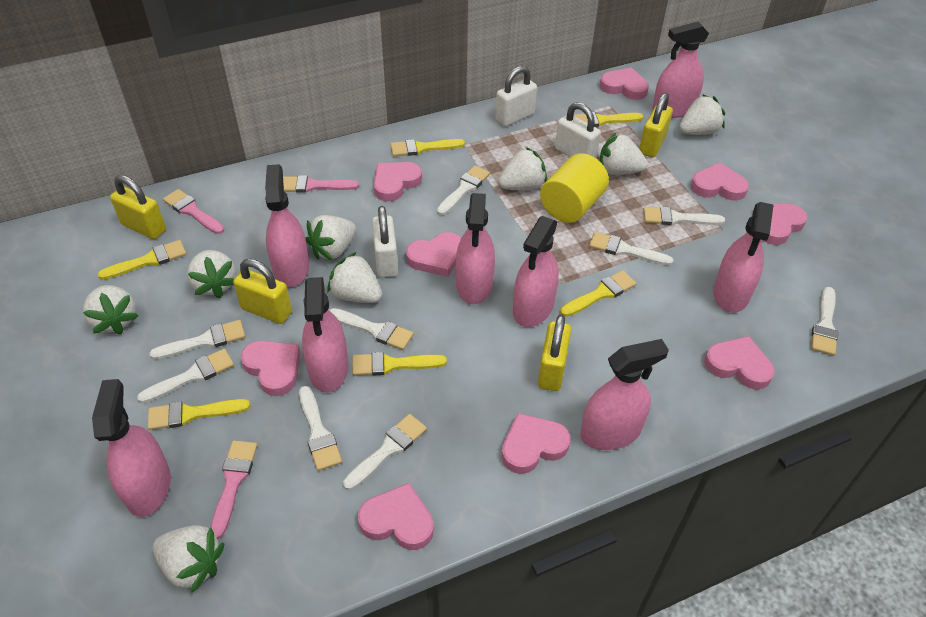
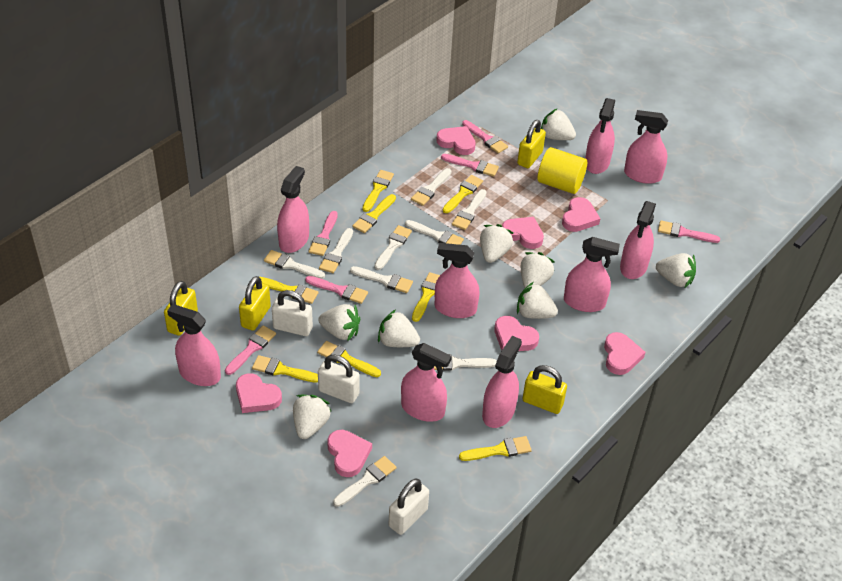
pink brush: [163,189,224,234] [210,440,258,539] [283,175,359,193] = 3 -> [225,326,276,375] [305,276,368,304] [309,211,338,256] [441,154,499,177] [462,120,508,153] [658,220,720,243] = 6
pink heart: [241,341,300,396] [357,483,434,550] [374,162,422,201] [406,232,461,277] [501,413,570,474] [600,67,649,100] [691,162,749,201] [704,336,774,389] [763,204,807,245] = 9 -> [236,373,282,413] [327,430,372,477] [437,126,476,155] [494,316,539,351] [502,217,544,249] [562,197,600,232] [604,332,646,375] = 7
pink spray bottle: [92,379,171,517] [265,164,309,287] [302,277,348,392] [456,193,495,304] [513,216,559,327] [580,339,669,450] [652,21,709,118] [713,202,773,313] = 8 -> [167,304,221,386] [277,166,309,253] [401,343,452,422] [435,243,479,318] [482,336,522,428] [564,237,620,312] [585,98,615,174] [620,201,656,279] [624,110,668,184] = 9
yellow brush: [98,240,187,280] [147,399,250,430] [352,352,447,376] [390,139,465,156] [560,270,636,317] [573,112,643,127] = 6 -> [252,355,318,383] [260,277,318,304] [317,341,381,377] [352,194,396,233] [362,170,394,212] [412,272,440,322] [443,175,483,213] [459,436,532,461] = 8

